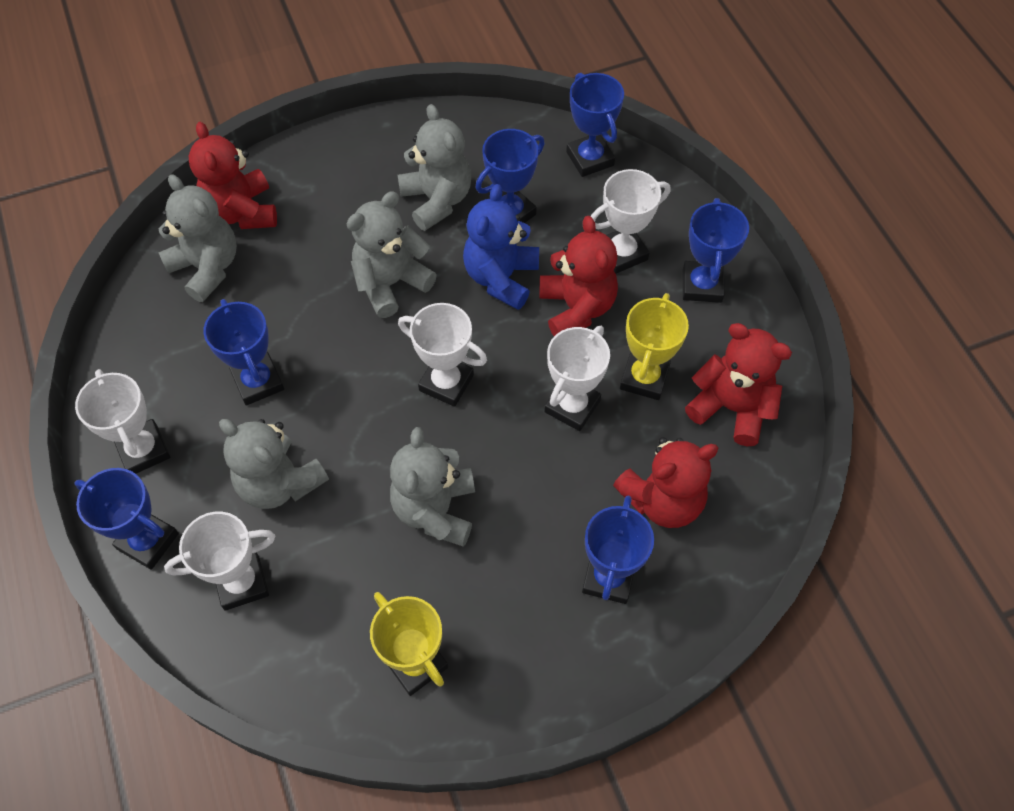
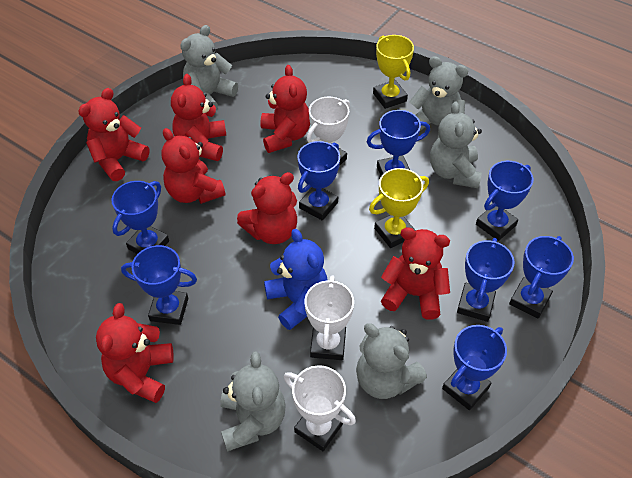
blue trophy: [75,468,179,570] [203,299,284,405] [475,129,545,223] [566,73,624,177] [582,496,654,604] [683,198,749,303] = 6 -> [111,181,169,254] [121,245,197,325] [297,141,340,221] [367,110,430,176] [442,325,507,410] [457,238,515,322] [476,161,533,241] [509,236,574,319] = 8
red teddy bear: [189,122,277,229] [539,216,618,336] [613,437,719,528] [685,323,792,446] = 4 -> [78,88,149,181] [96,303,174,403] [161,128,225,204] [171,74,226,161] [237,172,297,244] [261,65,310,153] [381,227,450,320] = 7
white trophy: [75,369,171,474] [164,512,276,611] [398,303,487,407] [544,326,610,431] [591,169,670,274] = 5 -> [284,365,356,451] [305,276,354,360] [307,97,350,166] = 3

